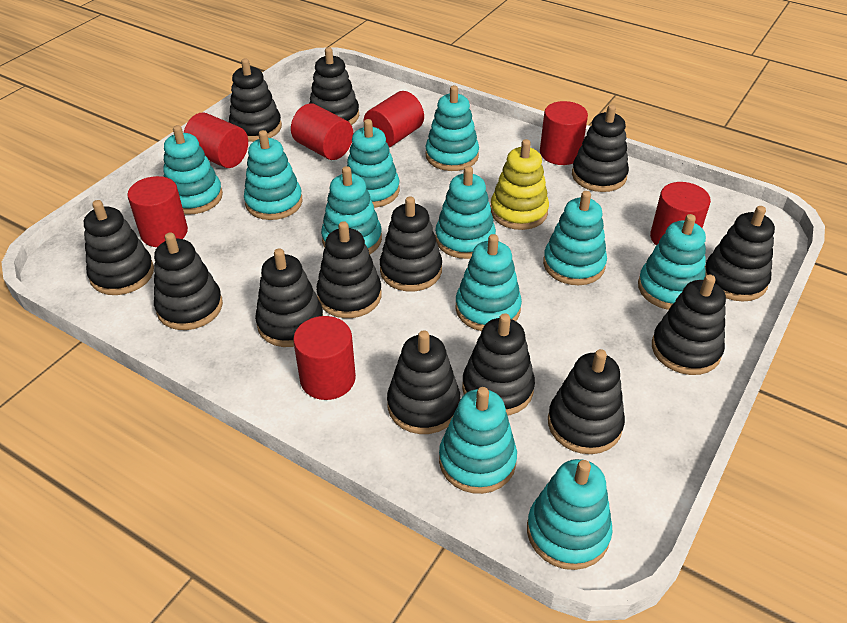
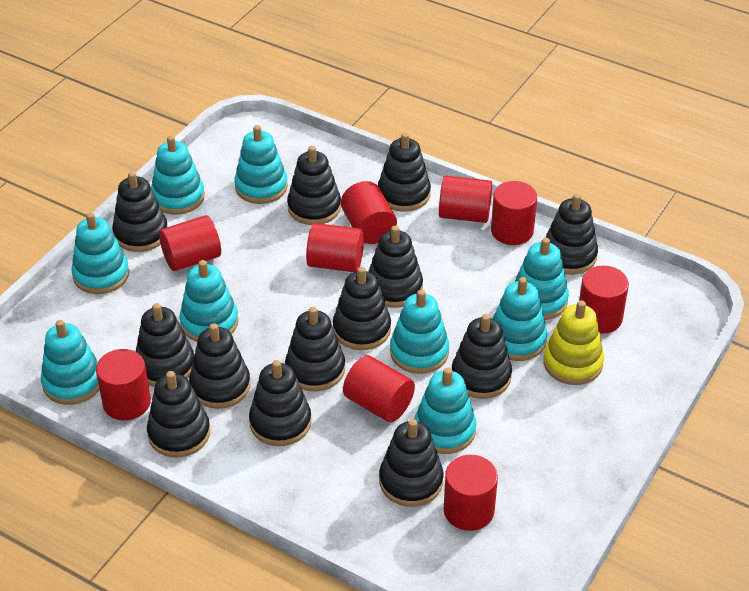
red cylinder: [127,176,188,247] [184,113,248,168] [291,104,353,160] [293,316,356,400] [364,91,424,148] [540,101,588,165] [650,182,711,245] = 7 -> [96,349,151,420] [159,215,221,271] [306,223,364,272] [341,181,397,244] [343,355,415,422] [439,176,492,223] [443,455,498,531] [491,181,537,245] [579,266,629,334] = 9
turquoise stacking toy: [163,125,223,215] [244,130,302,220] [321,166,382,255] [347,119,400,208] [426,85,479,171] [435,166,496,259] [439,387,517,494] [455,234,522,331] [527,459,613,570] [543,191,607,285] [638,214,706,310] = 11 -> [41,320,100,405] [71,212,129,294] [151,135,205,215] [179,260,238,342] [234,125,288,204] [390,290,449,374] [414,368,476,454] [493,277,547,361] [514,238,569,320] = 9

